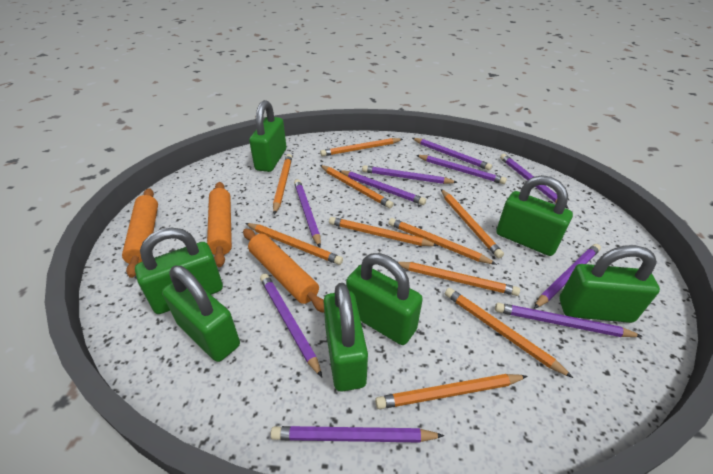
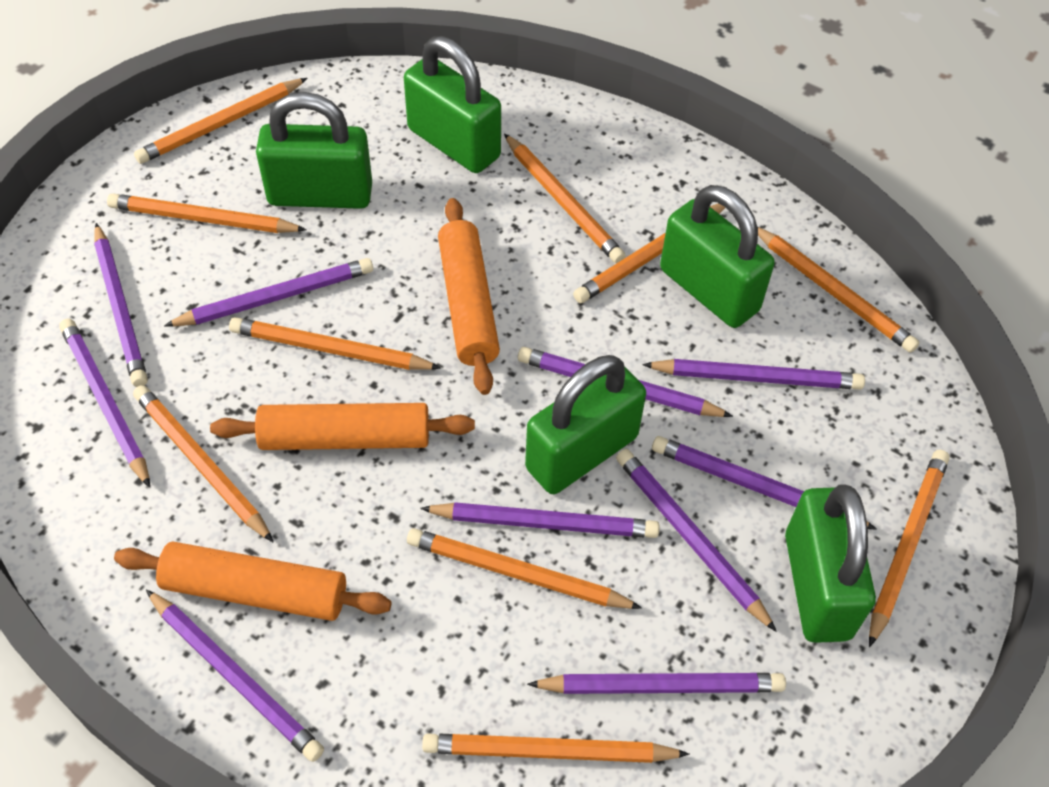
green padlock: [135,228,223,314] [162,266,240,362] [249,100,286,172] [323,283,368,392] [346,253,423,345] [496,175,573,256] [560,245,660,323] = 7 -> [256,92,372,209] [404,36,501,173] [525,355,646,494] [660,185,775,328] [785,484,876,643] = 5

